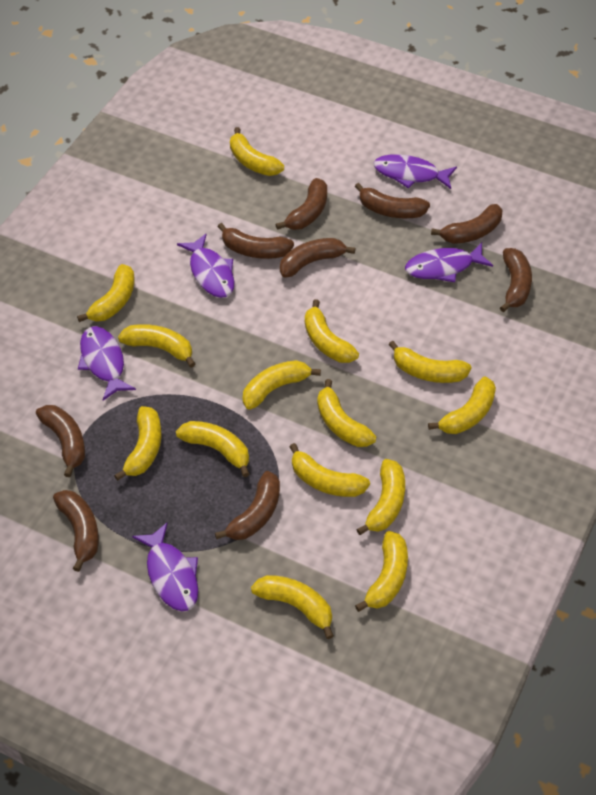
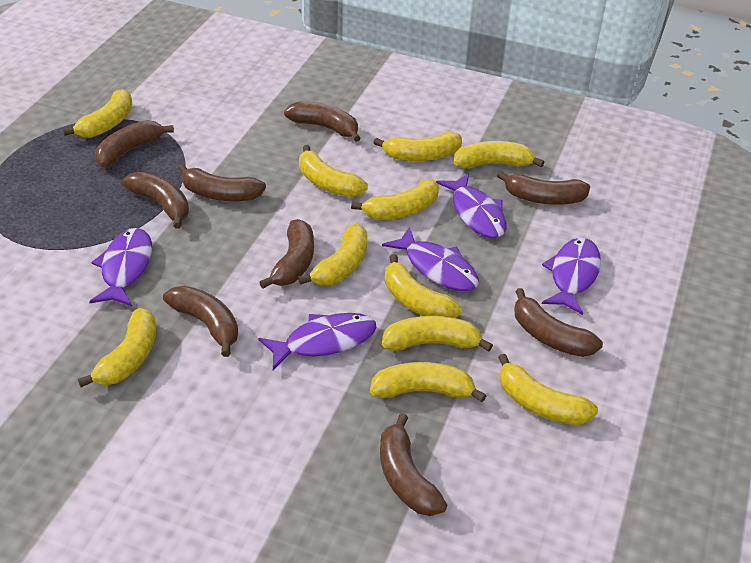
yellow banana: [77,264,135,322] [114,406,161,481] [118,324,195,367] [176,421,250,477] [230,127,284,176] [243,360,321,410] [251,575,334,639] [289,443,370,497] [305,299,359,363] [317,379,376,447] [355,531,408,612] [356,459,405,535] [389,341,472,383] [428,376,496,434] = 14 -> [63,89,132,138] [78,308,156,387] [298,224,367,285] [299,145,368,197] [351,179,439,220] [370,362,486,402] [374,132,462,161] [382,316,493,352] [385,254,462,318] [454,141,544,169] [498,354,598,425] = 11

